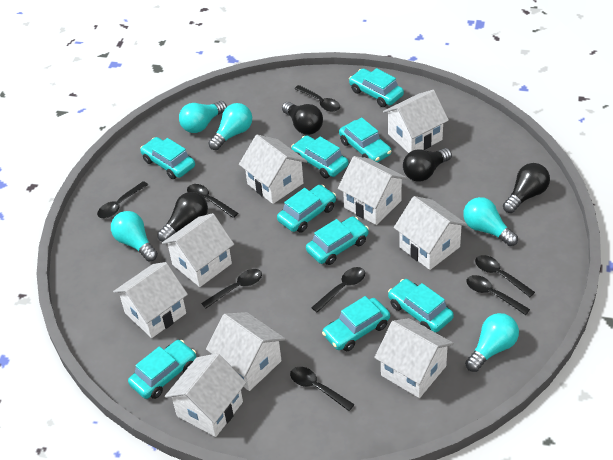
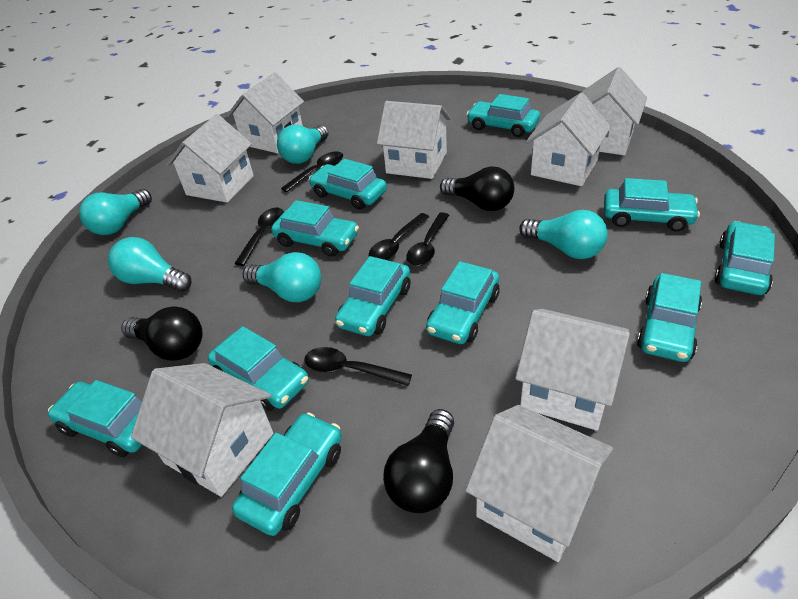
black light bulb: [157,192,208,242] [282,102,323,135] [403,148,452,181] [503,163,550,213] = 4 -> [121,306,203,361] [383,409,454,513] [440,166,514,211] = 3
black spoon: [97,181,148,218] [187,184,238,218] [201,269,262,309] [290,367,355,411] [294,85,340,112] [311,267,365,313] [466,275,530,315] [475,255,535,297] = 8 -> [234,208,284,266] [281,151,343,192] [304,347,412,386] [369,213,429,260] [407,212,449,266] = 5
turquoise car: [128,340,196,399] [140,137,195,179] [277,185,336,233] [291,135,348,178] [306,216,369,265] [322,296,390,351] [339,117,392,162] [349,68,404,107] [388,279,454,332] = 9 -> [48,380,142,457] [208,326,309,411] [232,412,342,536] [271,200,359,257] [309,159,387,210] [335,256,410,336] [426,261,500,344] [467,94,540,137] [604,178,700,232] [637,273,702,362] [715,221,775,295] = 11
white house: [113,262,188,338] [162,213,234,287] [165,353,246,437] [206,312,285,391] [239,135,307,204] [338,156,407,225] [374,318,454,398] [383,90,449,153] [394,196,468,270] = 9 -> [131,363,273,497] [166,114,254,203] [227,72,304,153] [377,101,451,179] [465,405,613,562] [515,309,630,431] [526,93,611,186] [582,67,647,155] = 8

